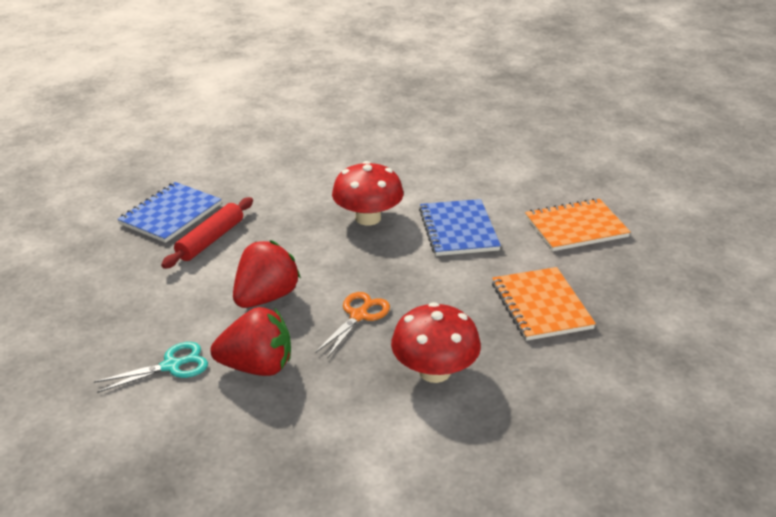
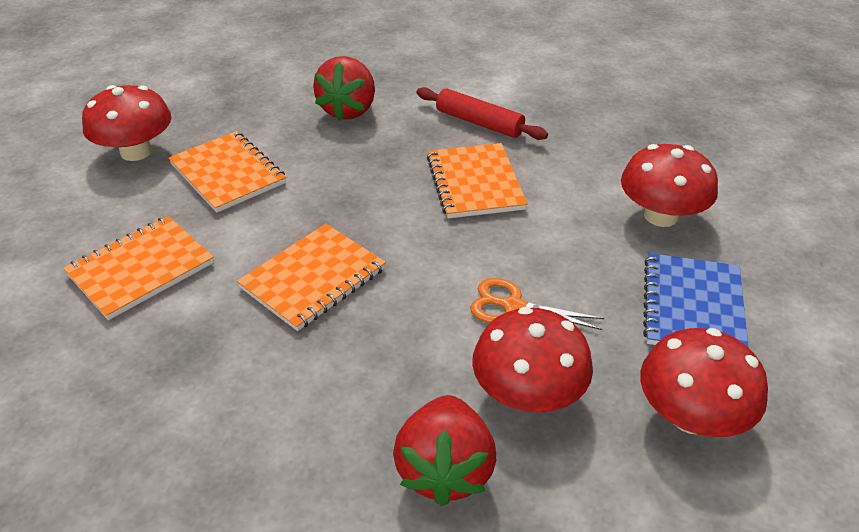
blue notebook: [117,182,221,243] [419,199,501,256] = 2 -> [643,253,749,348] = 1
orange notebook: [492,267,596,341] [525,198,631,251] = 2 -> [63,216,214,320] [168,131,286,213] [237,224,386,331] [427,143,528,218] = 4
red mushroom: [332,161,404,226] [391,302,481,383] = 2 -> [82,85,172,161] [472,307,593,412] [621,144,718,227] [640,328,768,437] = 4
turquoise scissors: [94,342,208,393] = 1 -> none = 0

